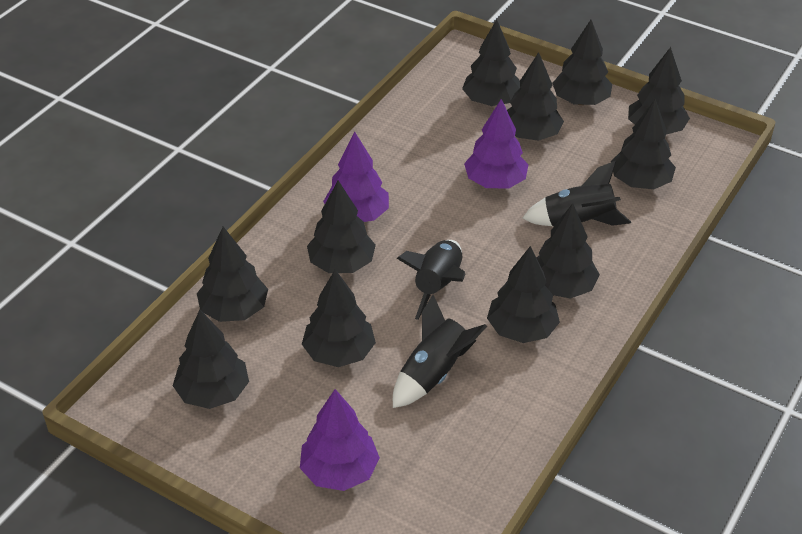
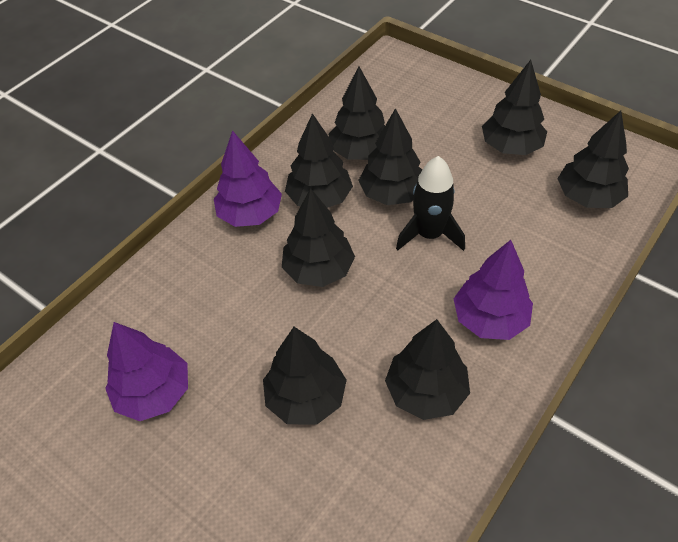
black rocket: [393,295,487,408] [396,240,465,320] [523,161,631,226] = 3 -> [396,156,465,251] = 1
black tree: [173,310,249,409] [197,227,268,322] [302,269,376,367] [307,181,376,273] [462,20,520,106] [487,246,560,343] [507,52,564,141] [536,203,600,299] [552,20,612,105] [611,99,676,189] [628,47,690,135] = 11 -> [263,327,347,424] [282,188,355,287] [285,113,353,208] [329,66,385,160] [358,108,422,205] [385,319,470,420] [482,60,547,155] [557,111,629,208] = 8

